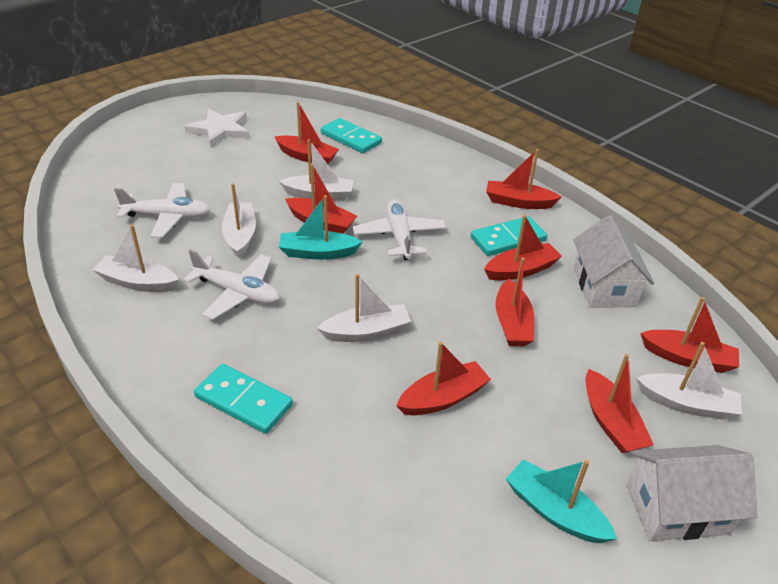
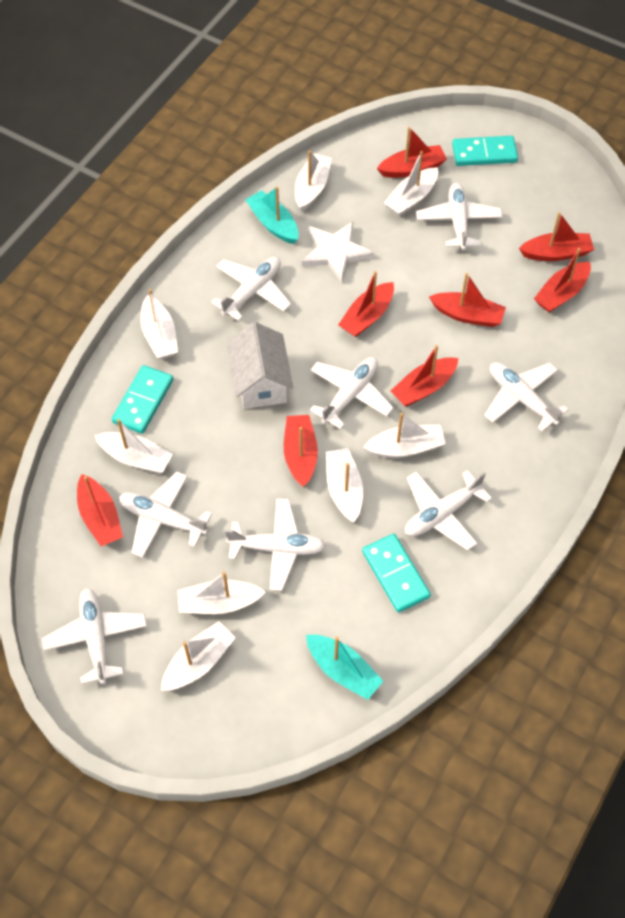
white boat: [93,225,179,292] [222,183,256,258] [279,139,354,201] [317,274,411,342] [636,342,742,420] = 5 -> [94,419,173,473] [140,289,178,359] [161,621,236,691] [178,572,265,614] [295,150,332,211] [326,448,363,523] [363,413,446,458] [384,151,438,216] = 8
white house: [573,215,654,308] [627,445,758,541] = 2 -> [227,322,293,409] = 1
white plane: [114,183,211,238] [183,249,280,320] [353,199,446,260] = 3 -> [42,588,147,684] [119,472,212,558] [211,257,291,321] [225,499,326,591] [310,357,393,429] [405,470,492,550] [416,182,502,251] [485,362,569,432] = 8

